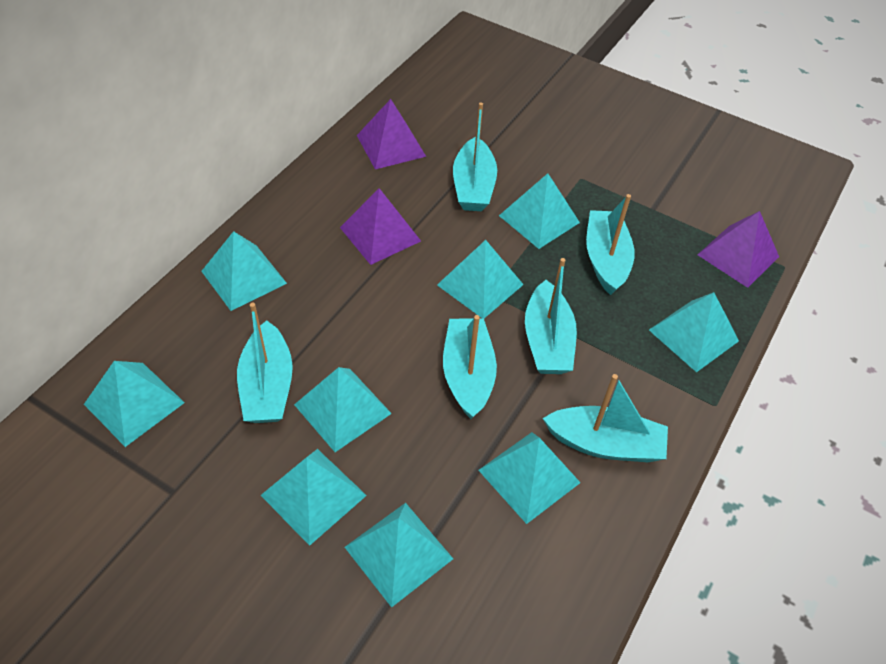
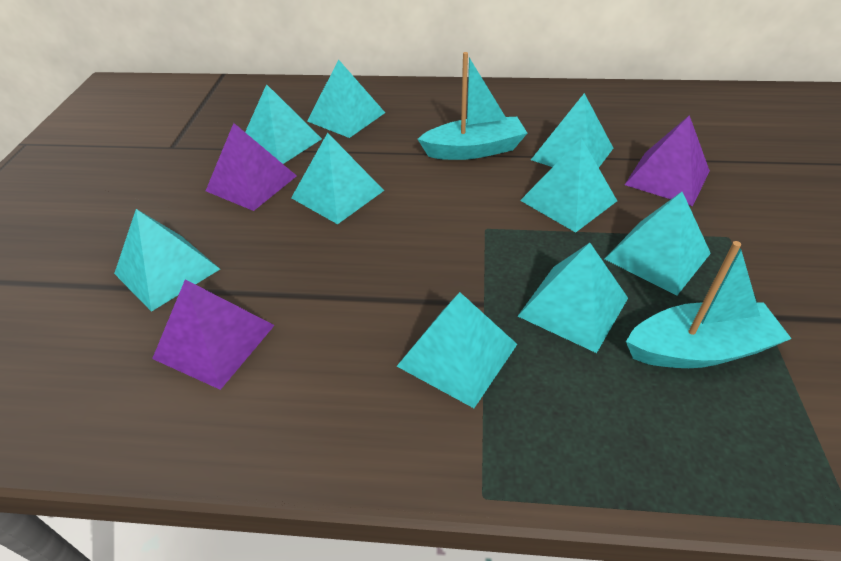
turquoise boat: [237,303,293,423] [443,315,497,419] [453,102,497,211] [525,258,577,374] [543,374,668,462] [586,194,635,295] = 6 -> [418,52,527,160] [626,241,792,368] = 2

